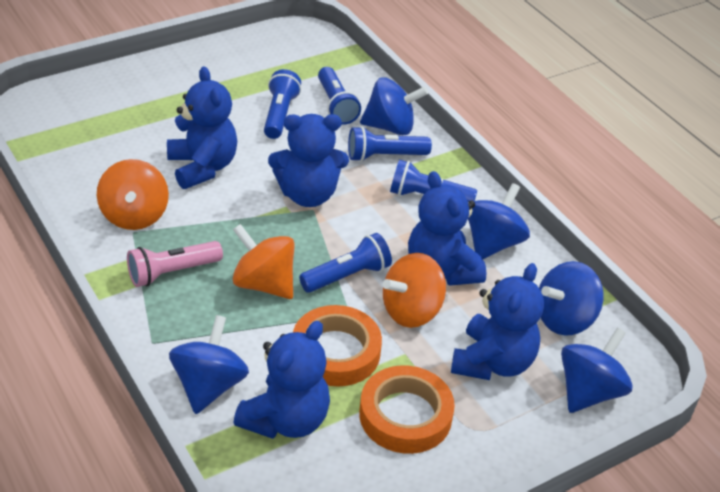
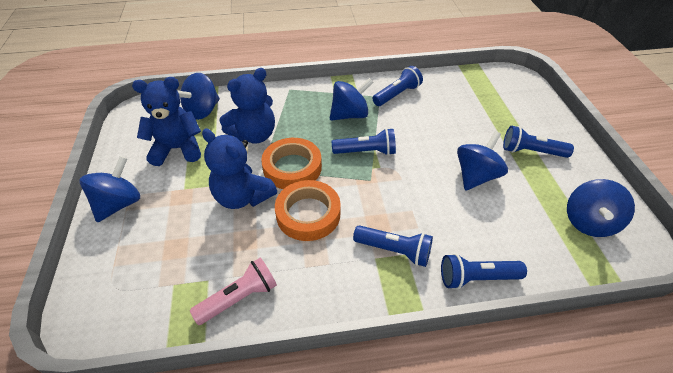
blue teddy bear: [167,67,237,189] [233,321,330,439] [268,114,349,207] [408,171,486,286] [451,263,544,380] = 5 -> [132,77,201,166] [202,129,277,209] [219,68,275,144] = 3
orange spinning top: [97,159,169,230] [233,224,295,299] [383,253,446,328] = 3 -> none = 0

